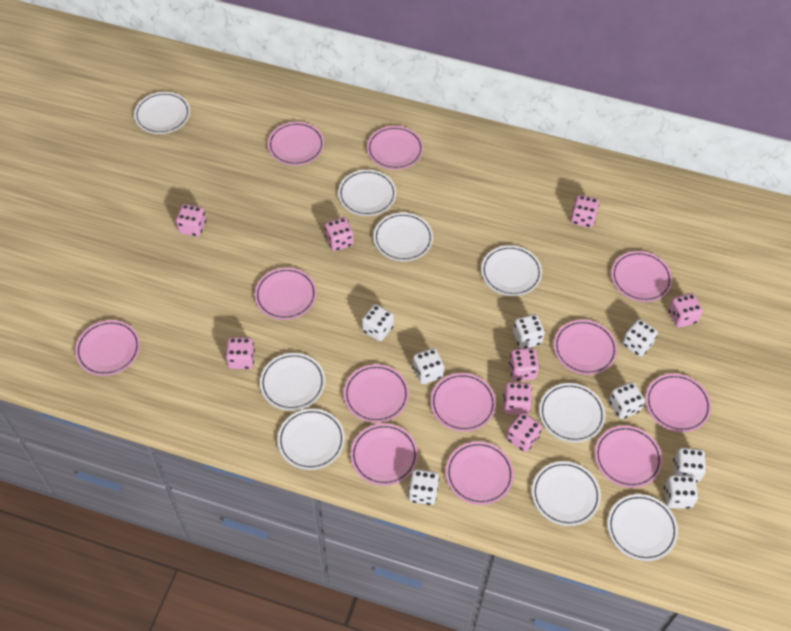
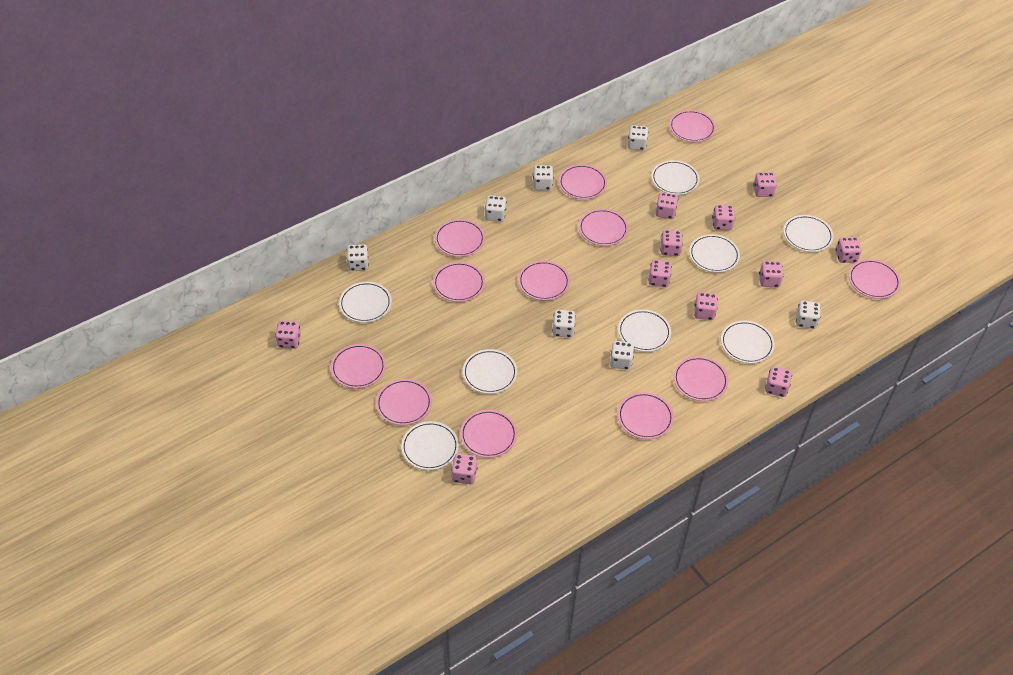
pink dice: [176,204,206,237] [225,337,255,369] [325,217,354,251] [503,382,532,415] [506,412,542,452] [509,348,540,381] [571,195,599,228] [668,293,703,328] = 8 -> [275,321,301,349] [451,453,478,484] [648,260,672,287] [656,192,678,219] [660,230,683,256] [694,292,718,320] [712,205,735,230] [753,172,777,197] [759,261,784,288] [765,367,792,397] [836,237,862,263] = 11
white dice: [362,304,394,341] [408,469,439,505] [413,348,444,384] [513,314,545,349] [609,382,645,419] [622,319,658,357] [664,475,698,509] [673,447,706,482] = 8 -> [346,244,369,271] [485,195,507,222] [533,165,553,190] [552,310,576,338] [610,341,634,370] [628,125,648,150] [796,300,821,329] = 7
white plate: [134,92,190,134] [260,353,325,411] [277,408,345,470] [338,170,396,216] [373,212,433,262] [481,245,542,296] [532,461,601,526] [539,383,605,443] [608,494,678,561] = 9 -> [339,282,392,323] [401,421,459,470] [463,349,517,394] [618,309,671,352] [651,160,700,195] [689,234,740,273] [721,321,775,363] [783,215,834,252] = 8

